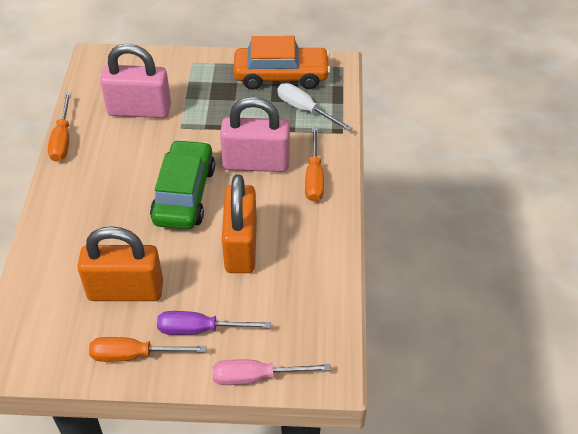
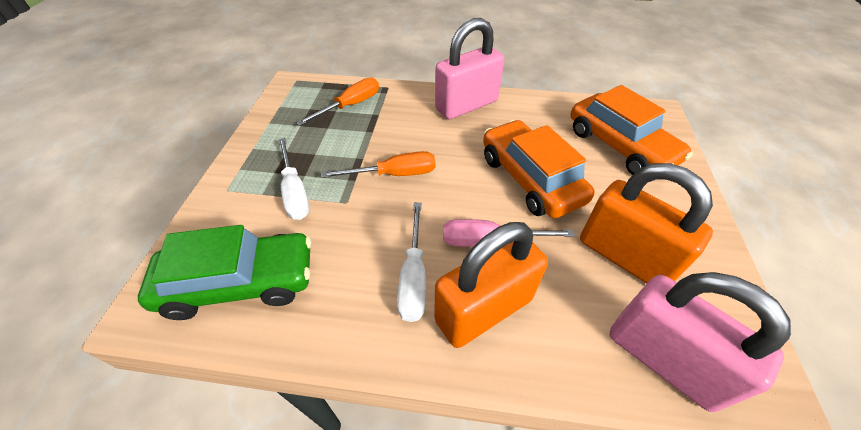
orange car: [234,36,331,90] = 1 -> [483,120,595,218] [571,85,693,175] = 2
orange screwdriver: [48,92,71,162] [89,337,206,362] [305,127,324,202] = 3 -> [296,78,379,126] [321,151,436,178] = 2
purple screwdriver: [157,311,271,335] = 1 -> none = 0
white screwdriver: [277,83,353,131] = 1 -> [278,138,310,220] [397,202,426,322] = 2

